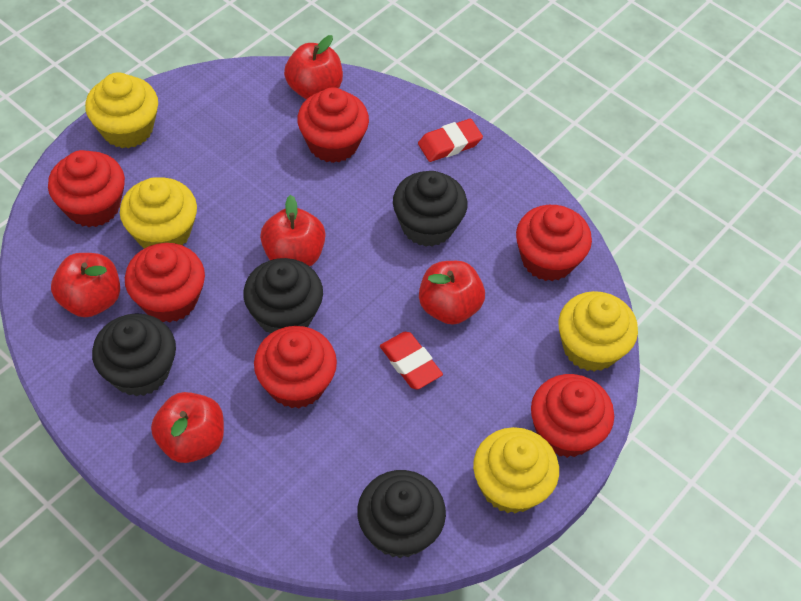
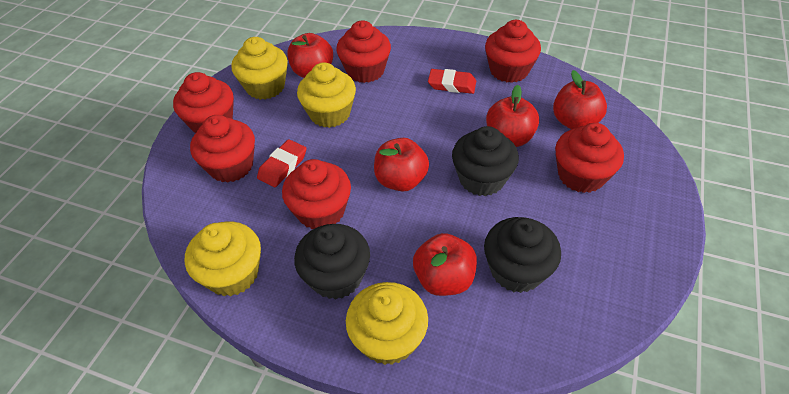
black cupcake: [92,313,176,397] [243,258,323,334] [357,470,446,558] [393,171,467,247] = 4 -> [294,224,370,300] [452,126,519,196] [484,217,561,293] = 3

